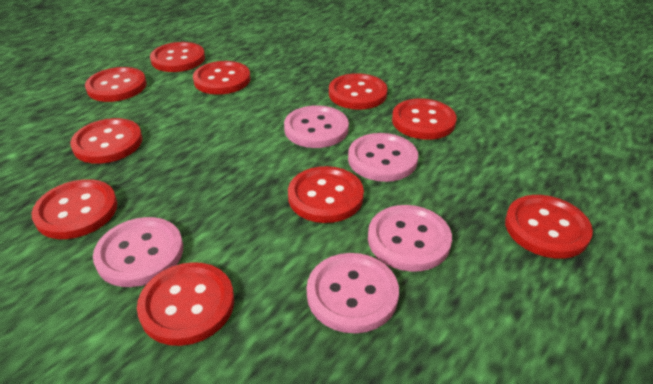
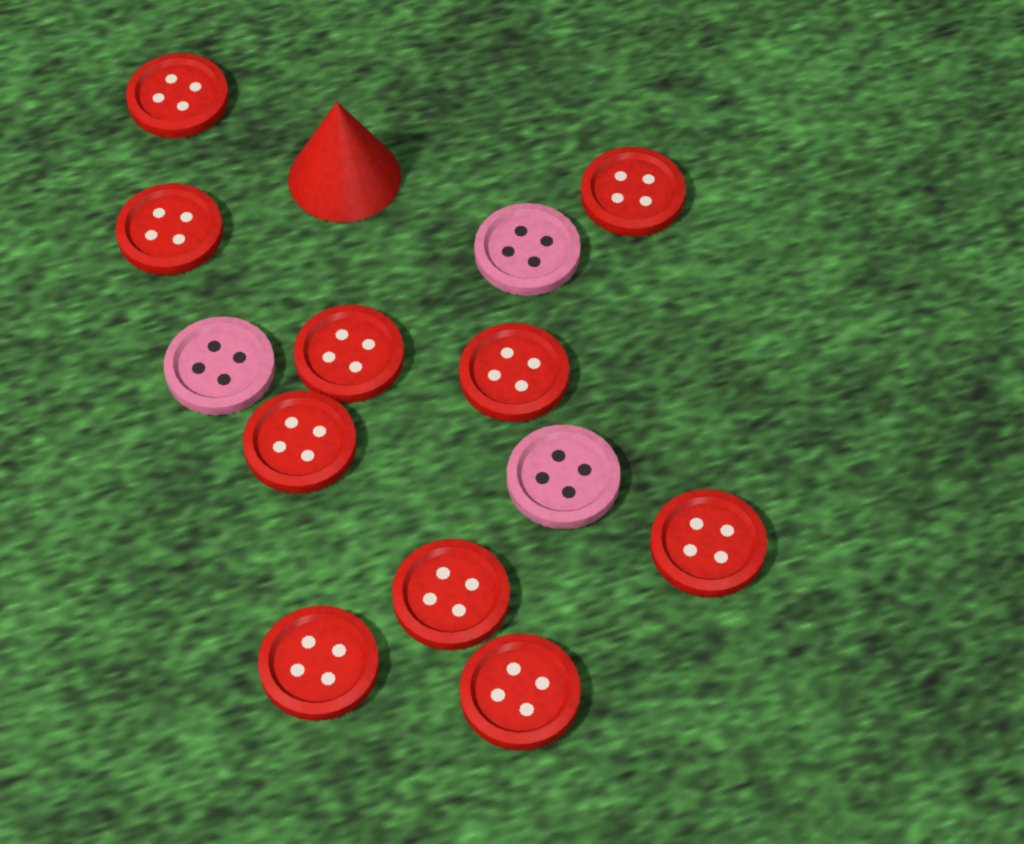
pink button: [93,217,183,287] [284,105,349,148] [307,253,399,333] [348,133,418,182] [368,205,452,272] = 5 -> [164,316,275,415] [474,203,581,296] [507,425,621,529] = 3
red cone: none = 0 -> [288,102,401,223] = 1

